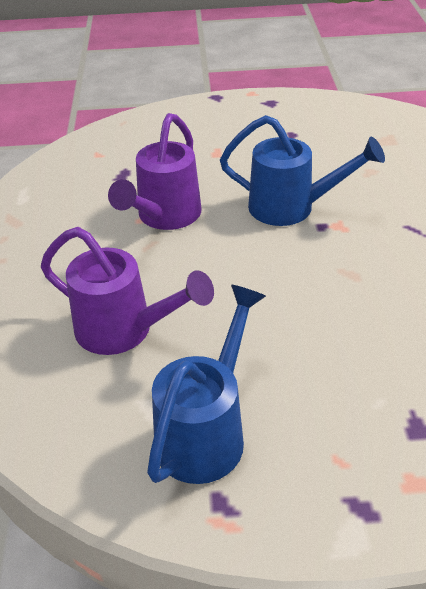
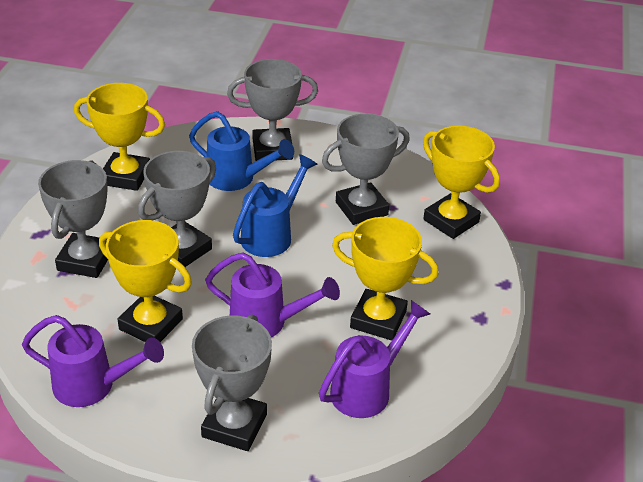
grey trophy: none = 0 -> [38,160,108,278] [138,151,216,267] [192,314,272,451] [227,59,318,161] [322,114,410,225] = 5
purple watering can: [41,227,214,355] [108,113,202,230] = 2 -> [22,315,164,407] [205,252,340,337] [319,300,430,418] = 3
yellow trophy: none = 0 -> [74,83,165,191] [99,220,192,342] [332,217,439,341] [423,126,500,239] = 4

